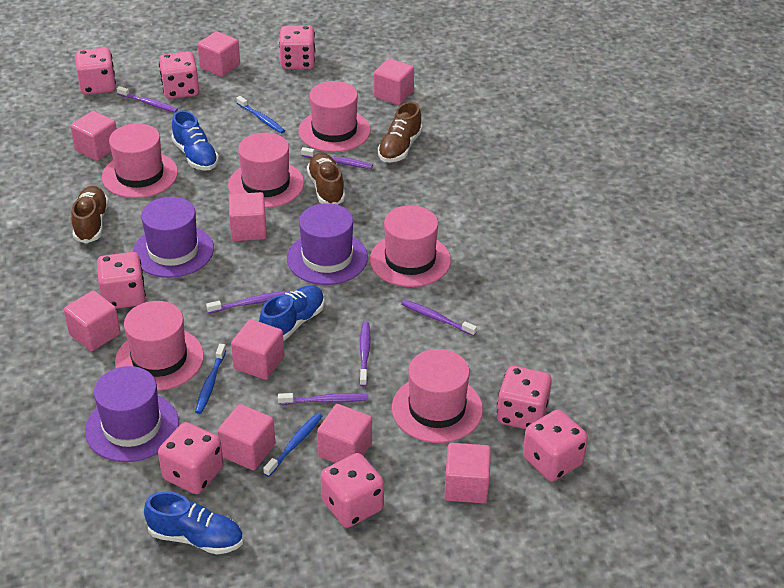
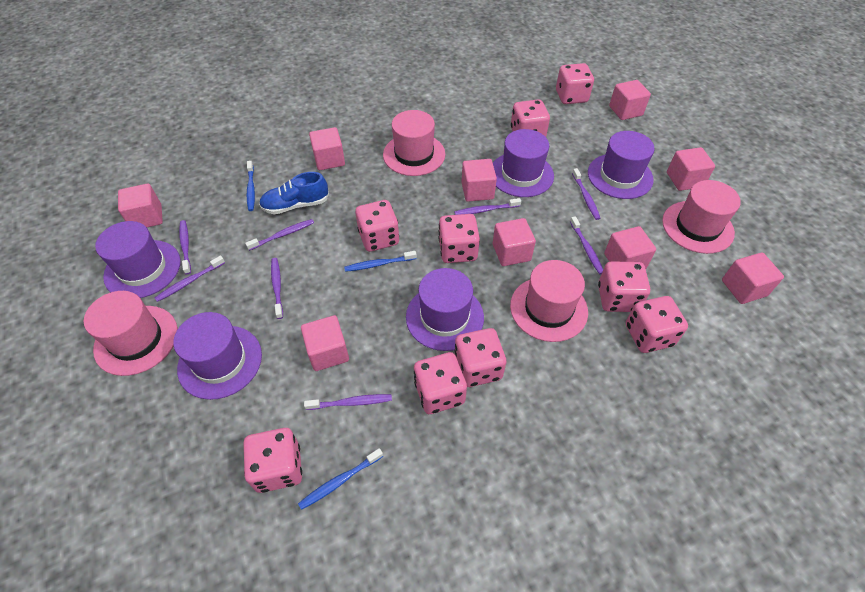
blue shoe: [144,491,243,554] [171,110,219,171] [259,285,325,340] = 3 -> [259,172,329,214] = 1
brown shoe: [71,186,109,243] [307,153,345,205] [378,102,423,163] = 3 -> none = 0
pink dice: [75,48,116,95] [97,252,146,309] [158,422,224,494] [159,51,199,99] [279,25,315,69] [321,453,384,528] [497,366,552,429] [523,409,588,482] = 8 -> [244,428,302,493] [355,200,399,252] [414,352,467,414] [439,214,480,263] [454,328,506,387] [511,99,550,137] [556,63,594,104] [598,261,650,312] [626,296,688,353] = 9
pink hat: [102,123,178,198] [115,301,204,391] [228,133,304,208] [298,81,371,152] [370,205,451,287] [392,349,483,443] = 6 -> [84,291,178,376] [383,110,445,176] [510,260,588,342] [662,180,741,254] = 4
purple hat: [85,366,179,462] [133,197,214,278] [287,203,368,285] = 3 -> [95,221,181,298] [173,312,262,400] [406,268,484,351] [493,129,554,197] [588,131,654,199] = 5
purple toothbrush: [117,86,178,112] [206,291,289,313] [278,393,369,405] [301,147,373,169] [359,322,370,386] [401,300,477,336] = 6 -> [155,255,225,302] [179,220,191,274] [245,219,314,251] [271,258,283,319] [304,394,392,410] [454,198,521,215] [570,216,603,274] [572,168,601,220] = 8

